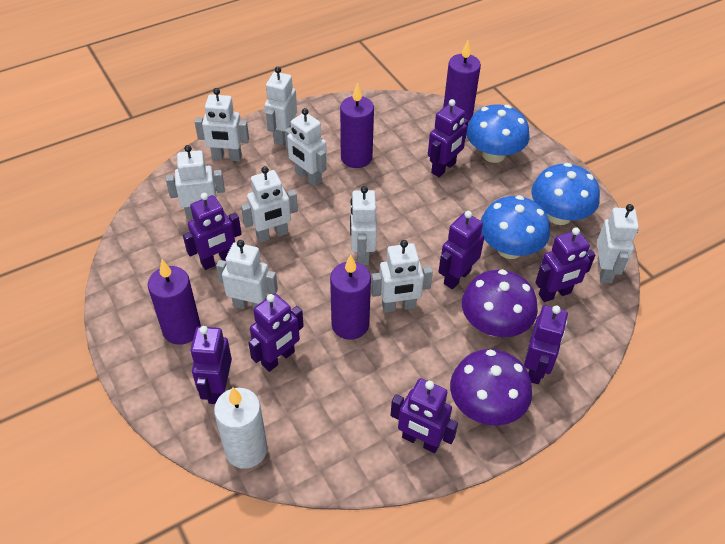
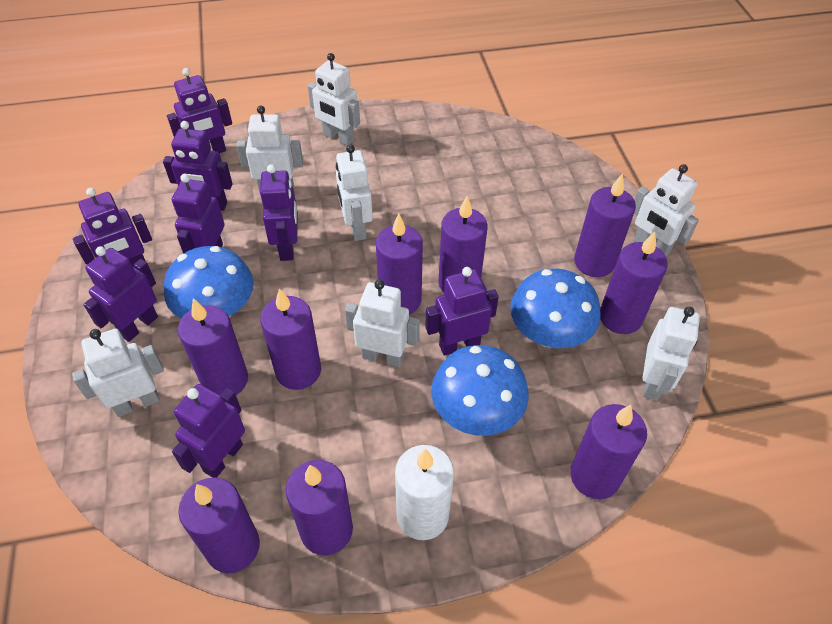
purple candle: [148,260,201,345] [330,255,371,340] [340,83,374,168] [443,41,481,121] = 4 -> [178,298,248,395] [178,478,260,573] [260,288,321,390] [286,460,353,555] [376,213,423,315] [438,196,488,292] [570,404,647,499] [574,173,636,277] [600,232,668,334] = 9
purple mushroom: [450,349,532,426] [462,269,538,337] = 2 -> none = 0
white robot: [166,145,225,219] [194,88,249,161] [216,240,278,309] [241,166,298,242] [264,67,297,145] [285,108,327,186] [350,186,377,265] [371,240,433,313] [597,204,639,283] = 9 -> [72,329,164,417] [237,105,303,193] [308,53,360,146] [336,144,373,241] [345,280,420,367] [634,164,699,256] [642,307,700,401] = 7

